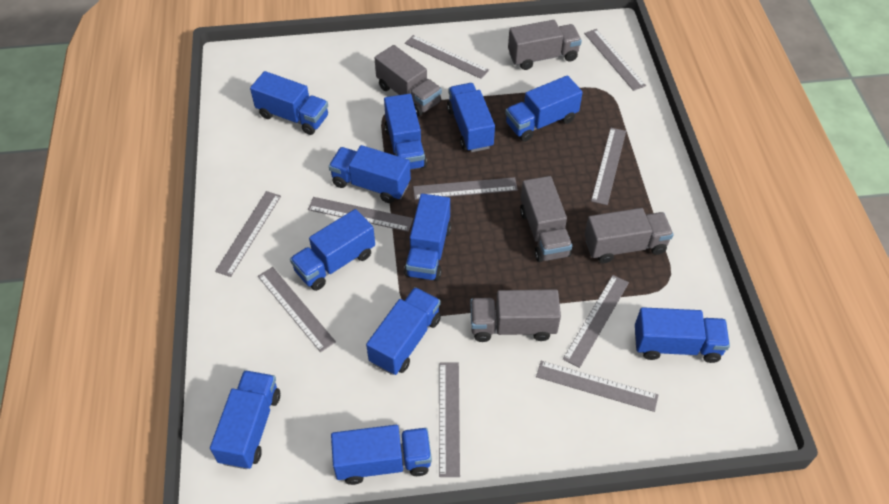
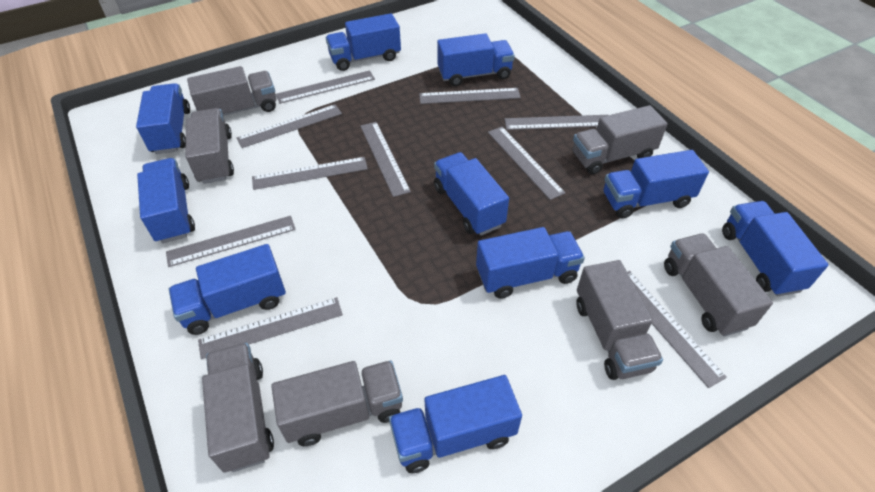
blue truck: [210,370,280,469] [250,71,328,135] [290,209,375,291] [329,145,411,203] [331,425,432,485] [366,287,441,375] [384,94,427,170] [404,194,451,281] [447,83,495,152] [505,75,583,142] [635,307,730,363] = 11 -> [136,83,190,154] [137,158,195,243] [169,244,286,335] [326,13,401,71] [389,375,522,473] [434,152,509,236] [437,33,515,86] [476,227,585,299] [603,150,709,218] [722,201,829,296] = 10
grey truck: [375,45,442,116] [470,289,561,342] [508,20,582,70] [520,176,572,262] [584,208,673,263] = 5 -> [186,108,234,184] [187,66,276,116] [202,343,274,473] [271,361,403,446] [572,105,668,175] [576,260,663,380] [664,233,773,336] = 7

